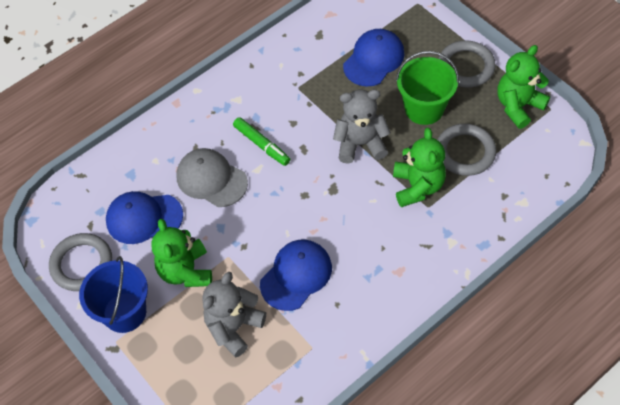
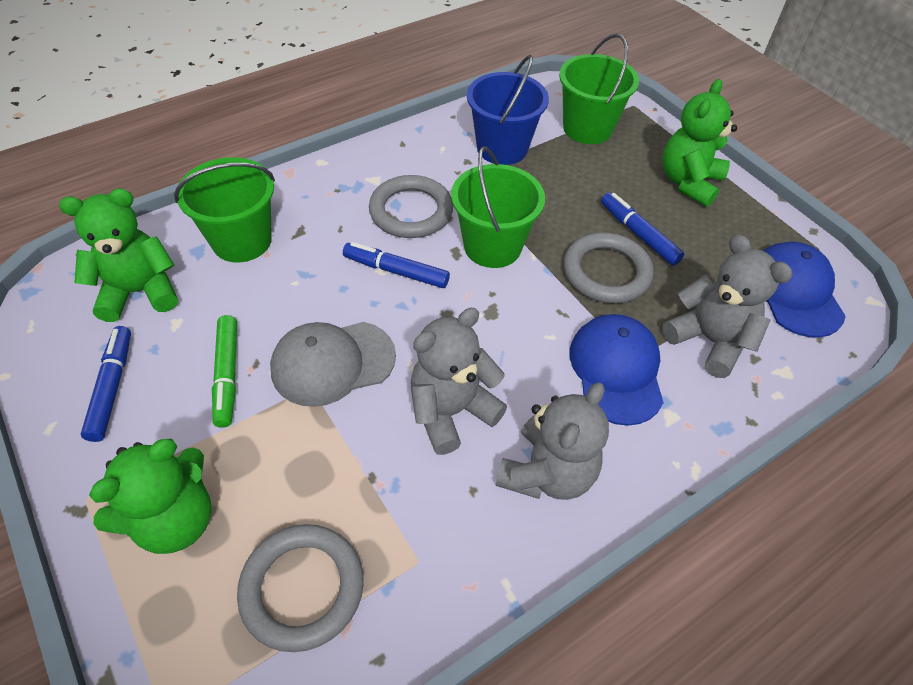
blue cap: [106,191,183,244] [260,240,332,311] [343,29,405,86] = 3 -> [570,314,664,426] [763,242,846,338] = 2
blue marker: none = 0 -> [81,326,131,442] [343,242,450,288] [601,192,684,266] = 3
green bucket: [396,51,459,125] = 1 -> [174,157,275,263] [451,146,545,268] [559,33,639,144] = 3
grey teddy bear: [202,272,266,357] [333,89,391,164] = 2 -> [411,308,507,455] [496,382,609,500] [663,234,793,378] = 3

